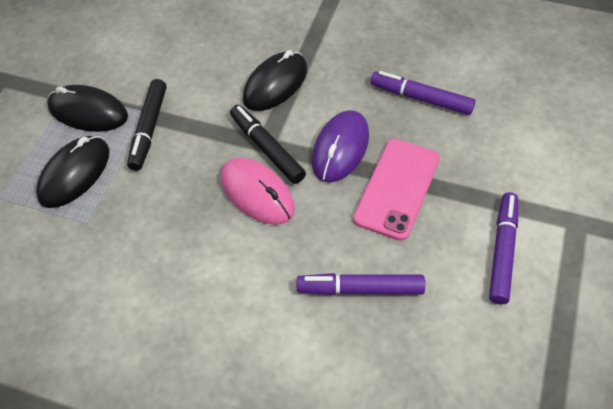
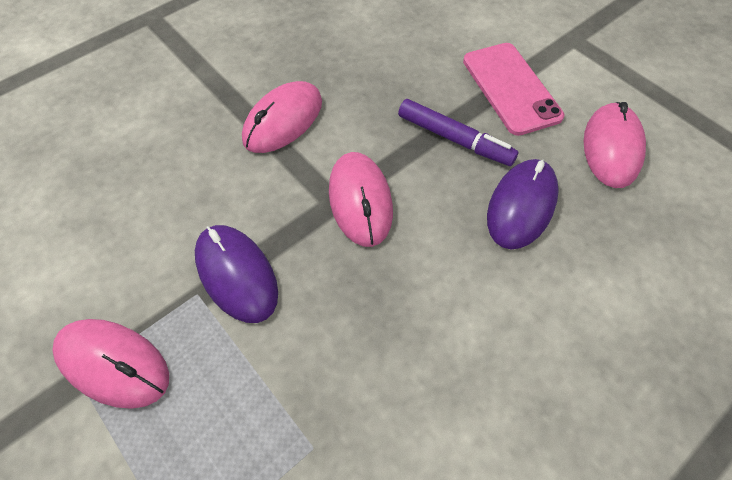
black marker: [127,79,167,171] [230,105,306,184] = 2 -> none = 0
black mouse: [36,136,110,208] [47,85,128,132] [243,50,307,111] = 3 -> none = 0
pink mouse: [220,158,295,225] = 1 -> [52,319,169,409] [242,81,322,153] [329,152,393,247] [584,102,646,188] = 4
purple marker: [297,273,425,295] [370,71,476,115] [489,192,518,304] = 3 -> [398,99,518,166] = 1
purple mouse: [312,110,369,183] = 1 -> [195,225,278,323] [487,159,559,249] = 2

